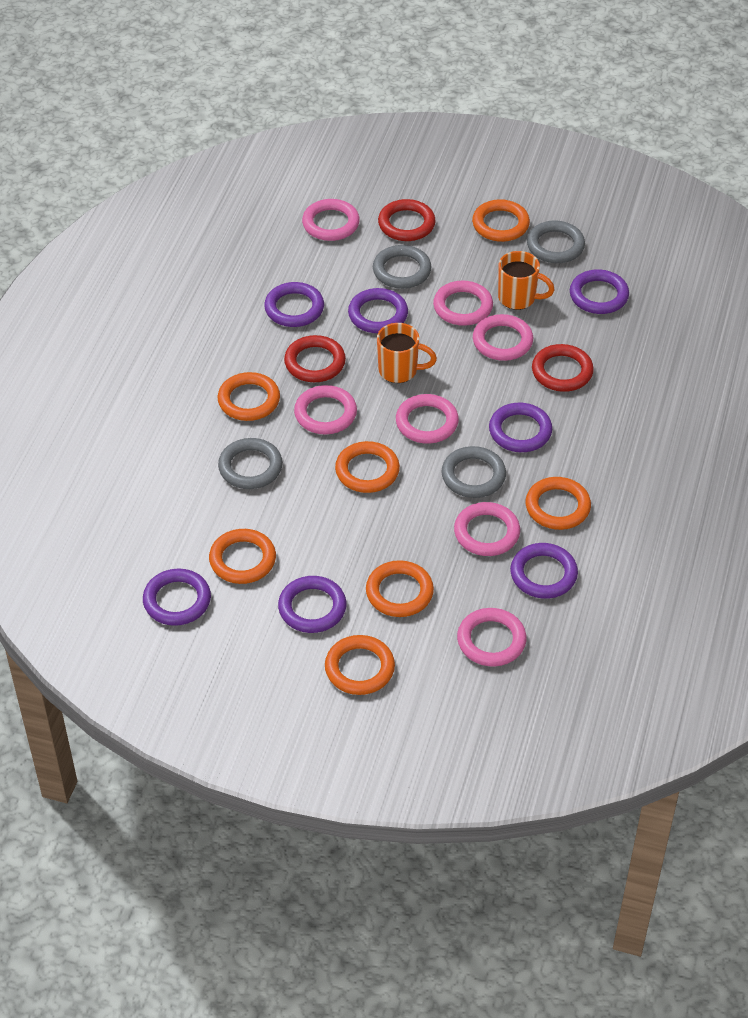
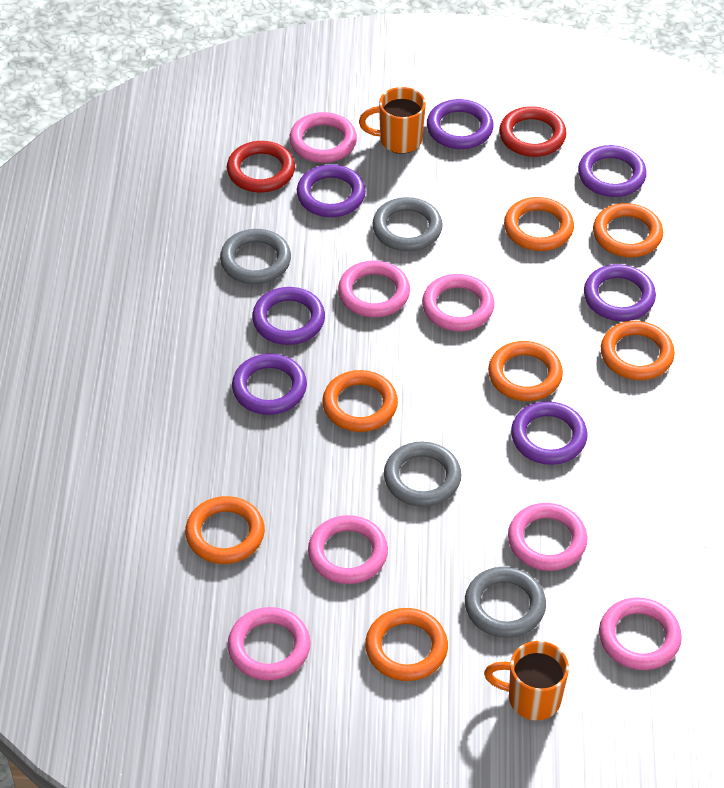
red ring: [284,335,346,382] [378,199,436,241] [532,344,594,392] = 3 -> [227,141,295,193] [499,106,567,157] = 2

